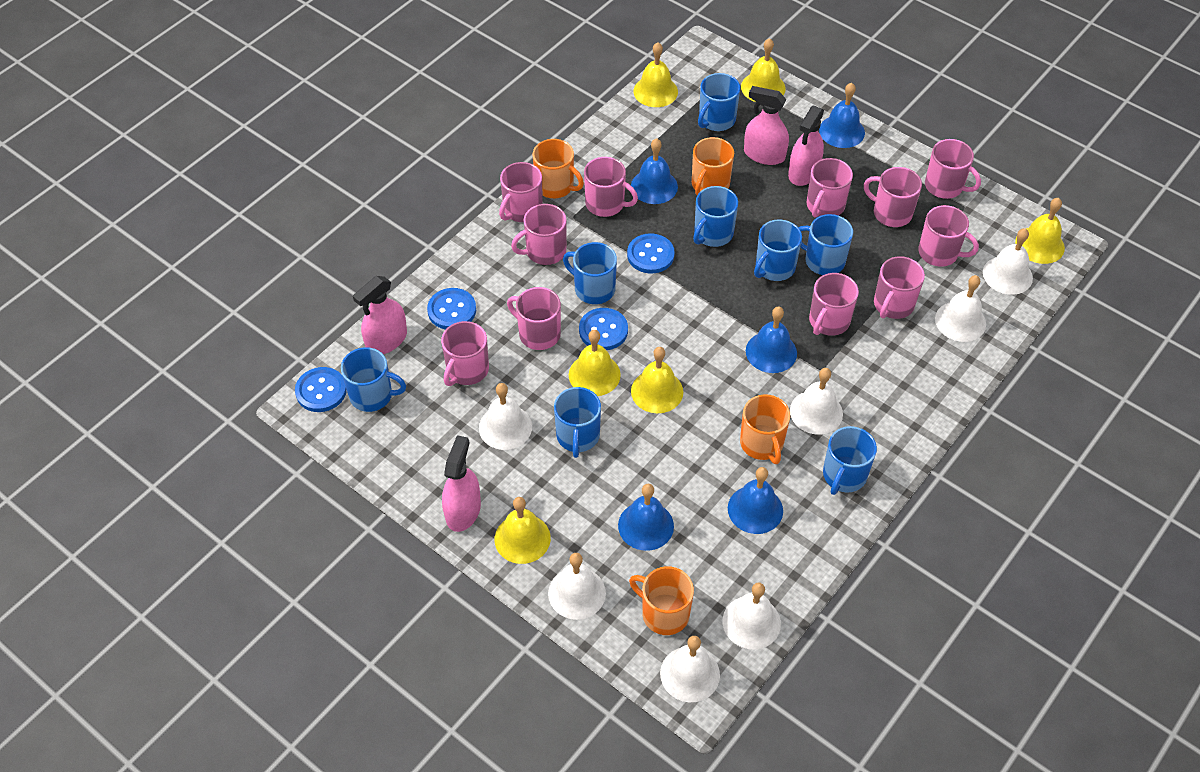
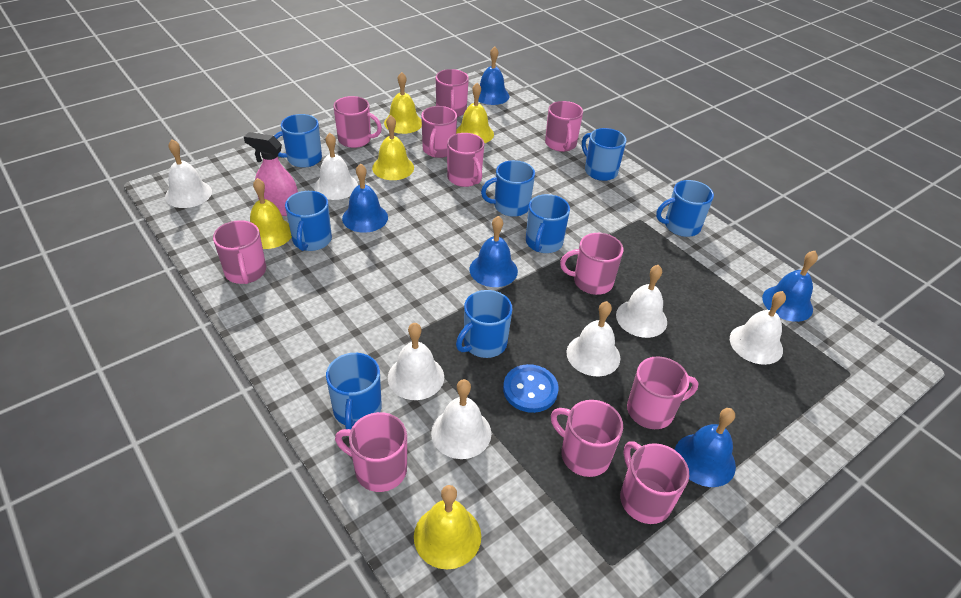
blue button: [295,367,347,412] [427,288,476,330] [579,308,628,350] [627,233,675,274] = 4 -> [503,364,559,413] = 1
orange mug: [533,139,584,198] [629,566,694,635] [692,137,734,195] [740,394,790,464] = 4 -> none = 0
pink spray bottle: [353,276,407,354] [442,435,481,532] [744,86,789,165] [788,105,824,186] = 4 -> [244,132,298,216] = 1
yellow bell: [495,497,551,564] [569,330,621,396] [631,347,683,413] [634,42,678,107] [741,38,786,102] [1015,198,1065,264] = 6 -> [250,178,292,249] [372,115,414,180] [384,72,422,134] [414,485,481,570] [456,83,494,143] = 5

